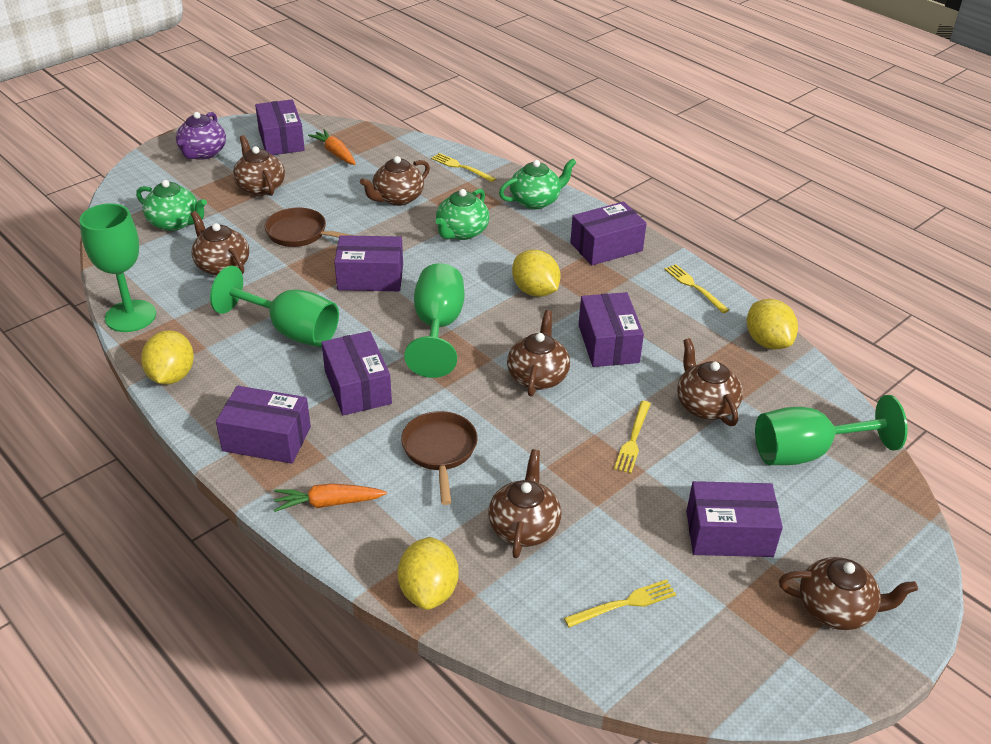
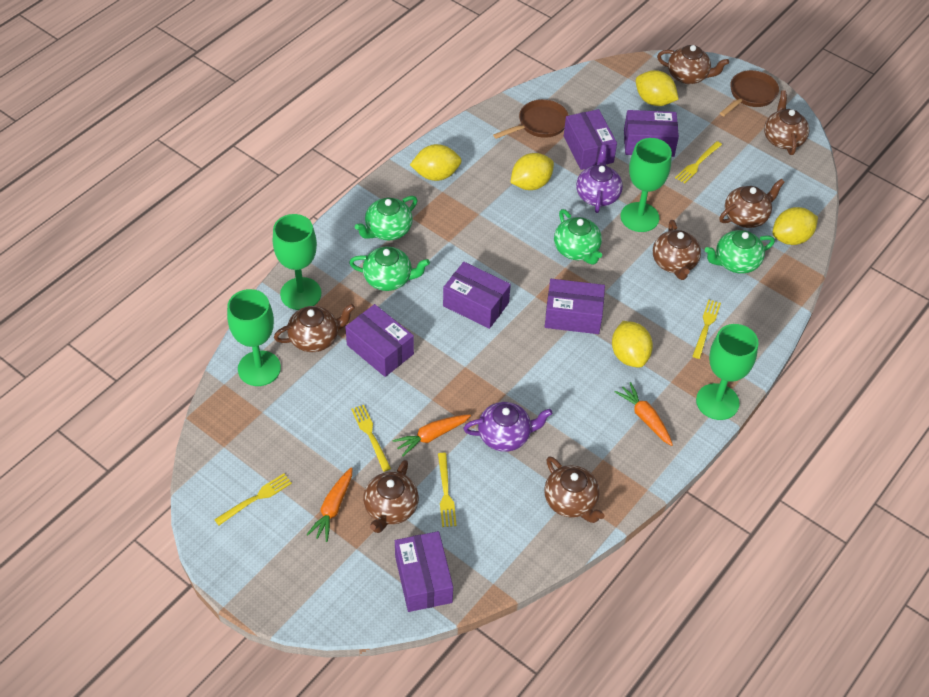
green teapot: [136,180,207,231] [436,189,489,240] [499,159,577,209] = 3 -> [349,247,430,291] [355,196,417,240] [554,209,602,265] [705,230,775,274] = 4
orange carrot: [274,484,387,512] [308,129,356,165] = 2 -> [306,467,353,542] [393,415,471,457] [614,382,673,446] = 3
purple box: [216,386,311,464] [255,99,305,155] [322,331,392,416] [334,235,403,291] [570,202,647,265] [578,292,644,367] [686,481,783,557] = 7 -> [345,304,414,377] [395,531,453,612] [443,262,511,329] [545,279,605,334] [564,109,617,170] [624,110,679,157] = 6
purple teapot: [176,112,226,160] = 1 -> [463,402,552,452] [576,145,623,213] = 2
yellow fork: [431,153,496,182] [564,579,676,628] [614,401,651,474] [664,264,729,313] = 4 -> [214,473,292,525] [351,405,391,472] [438,453,457,527] [675,141,722,184] [693,300,721,359] = 5
yellow lemon: [141,330,194,385] [398,537,459,610] [512,250,561,297] [747,299,798,350] = 4 -> [410,144,462,181] [510,153,554,190] [612,321,653,368] [636,70,679,106] [773,207,818,245] = 5

